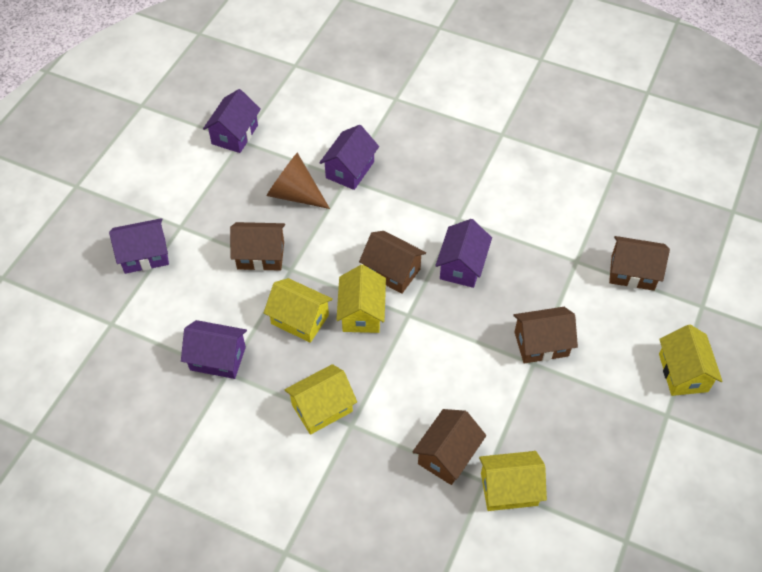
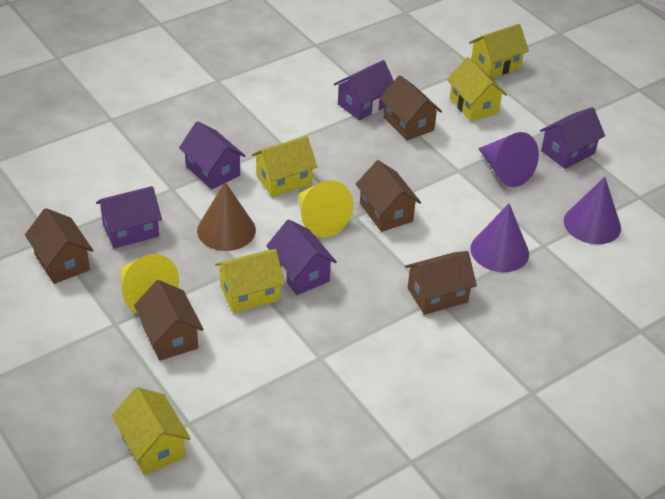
purple cone: none = 0 -> [470,204,529,272] [478,132,539,187] [564,177,621,244] = 3
yellow cone: none = 0 -> [120,254,179,314] [298,180,353,238] = 2

